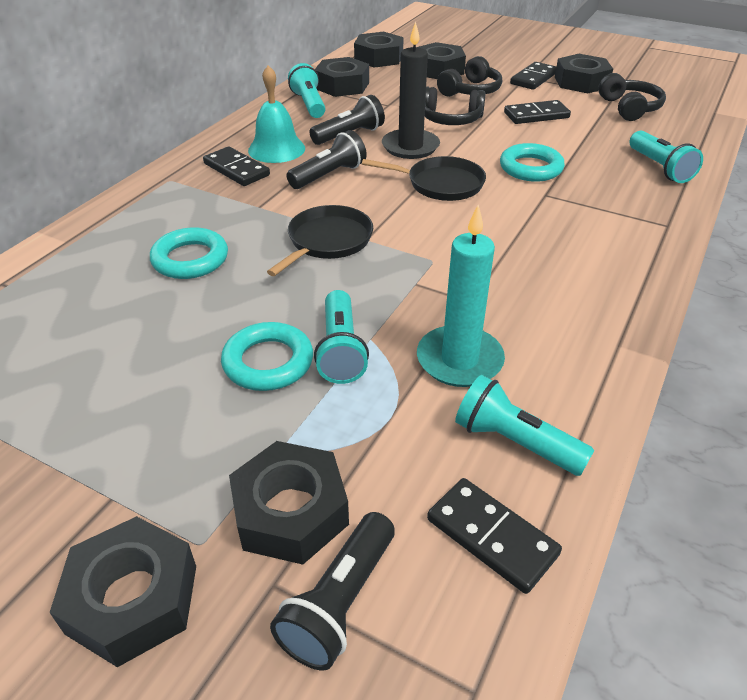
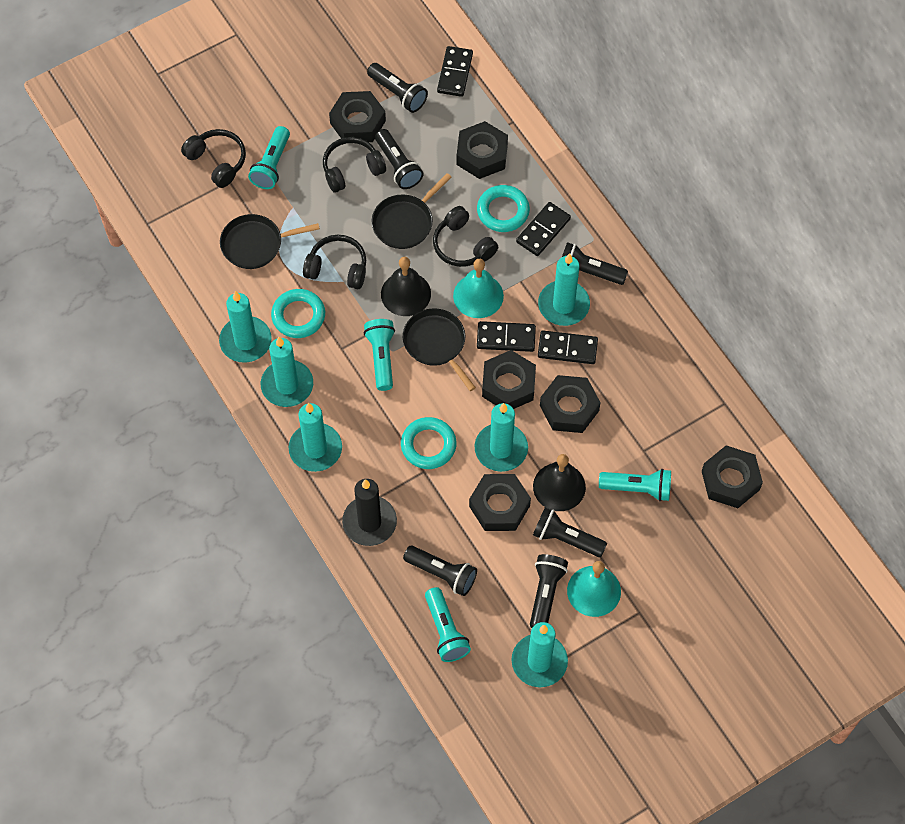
black bell: none = 0 -> [381,257,431,316] [533,454,586,511] = 2
black flashlight: [270,512,394,670] [286,130,367,189] [310,95,385,145] = 3 -> [367,63,428,113] [375,129,424,189] [403,546,477,596] [530,554,568,628] [533,507,607,557] [562,242,628,285] = 6
black headphones: [425,87,486,125] [437,56,502,97] [598,73,666,121] = 3 -> [181,129,246,188] [303,235,366,289] [323,137,386,193] [433,206,498,267] = 4
black pan: [267,205,373,276] [362,156,486,201] = 2 -> [220,214,320,269] [372,173,452,249] [403,309,476,391] = 3
turquoise bell: [248,65,305,163] = 1 -> [453,259,504,318] [567,561,621,617] = 2
turquoise candle: [417,205,505,387] = 1 -> [219,291,272,363] [261,337,313,407] [289,403,342,472] [475,403,528,472] [512,622,568,687] [538,253,590,326] = 6

